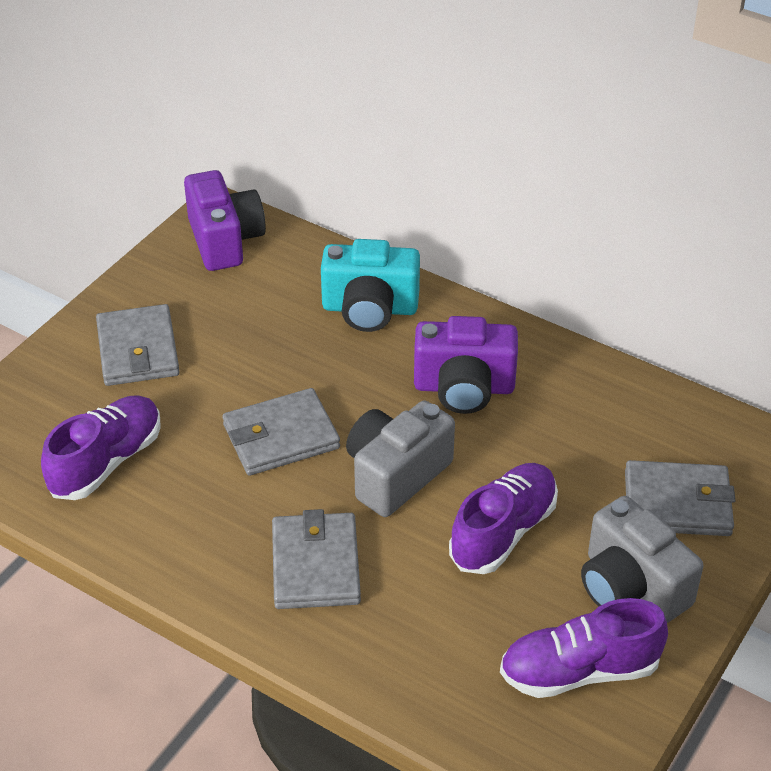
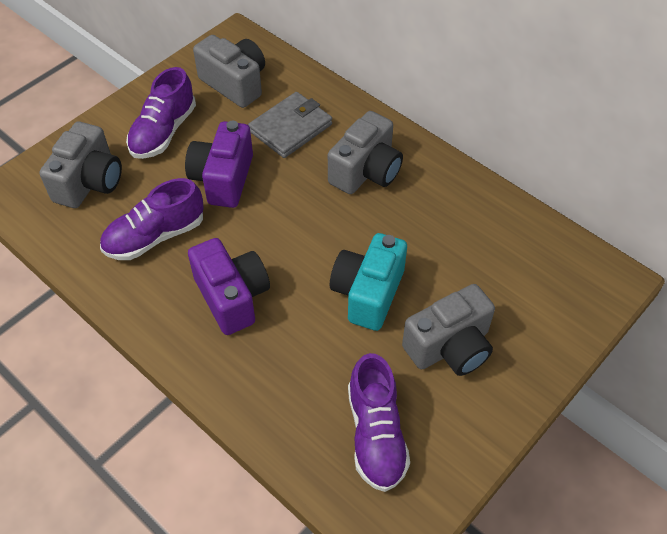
grey camera: [346,401,455,517] [581,496,703,623] = 2 -> [39,122,122,208] [193,35,265,108] [328,111,403,194] [402,284,495,376] = 4
grey wallet: [96,304,180,386] [222,388,340,476] [272,509,361,609] [625,460,736,536] = 4 -> [248,92,332,158] = 1

